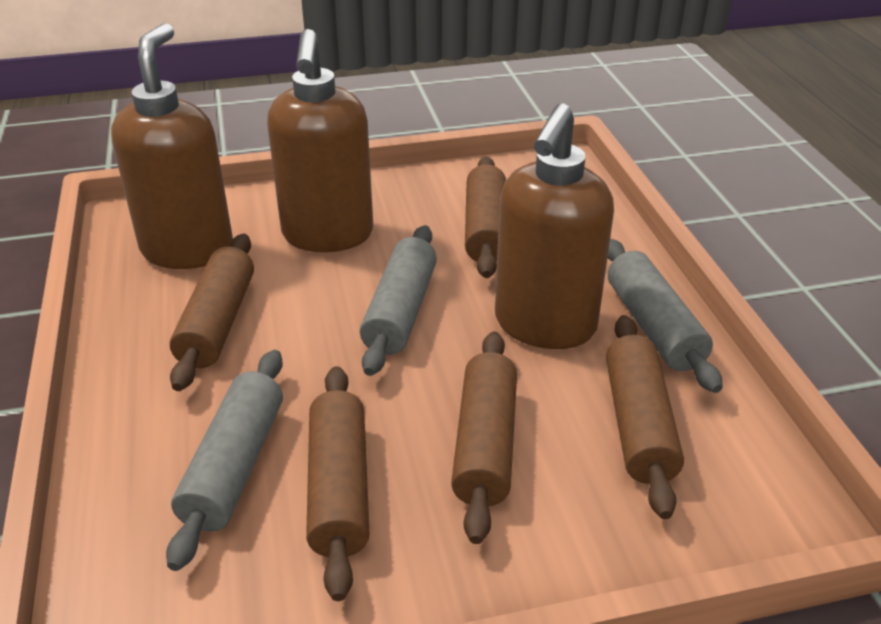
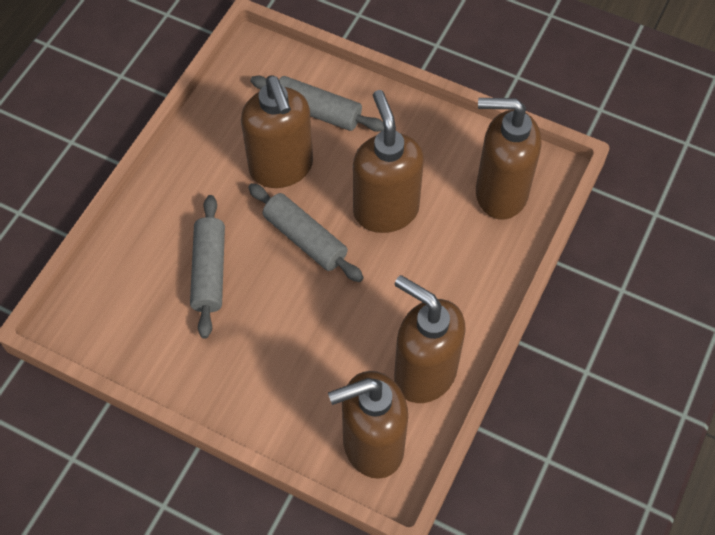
brown rolling pin: [170,234,254,391] [306,366,369,601] [451,331,517,544] [465,157,506,278] [606,315,684,519] = 5 -> none = 0
brown soap dispenser: [111,23,233,269] [267,29,373,252] [495,103,614,349] = 3 -> [241,76,313,188] [328,371,408,479] [353,90,424,233] [394,275,466,403] [476,98,541,220] = 5

